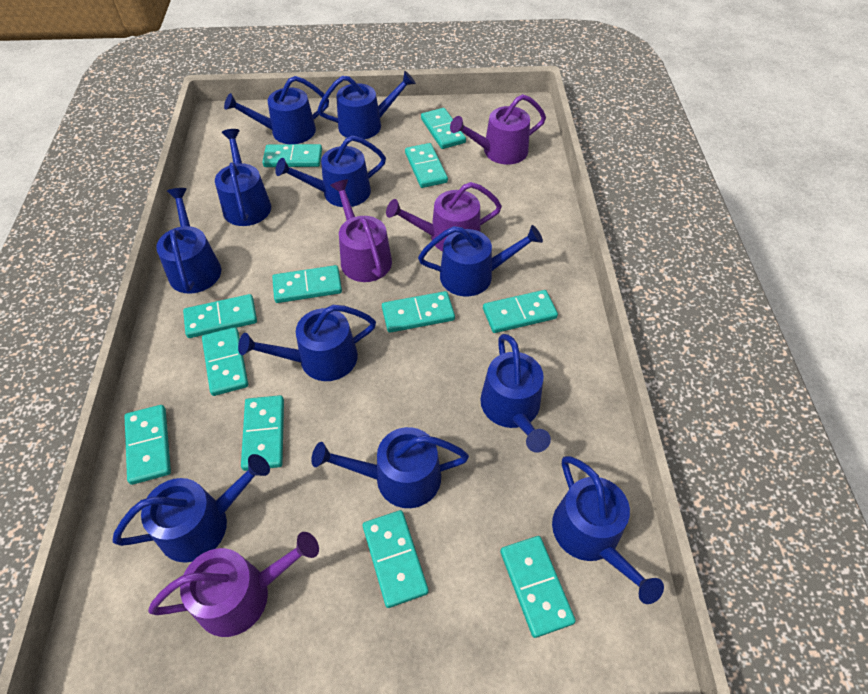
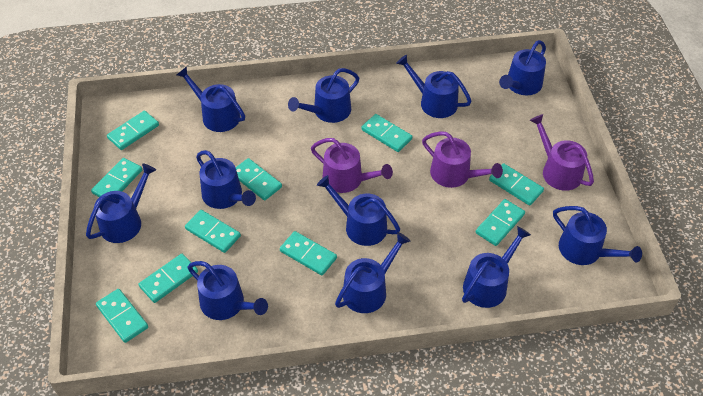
purple watering can: [148,532,319,637] [330,179,392,282] [386,182,502,251] [450,94,546,165] = 4 -> [311,138,393,193] [422,131,503,188] [530,114,594,191] = 3
turquoise domino: [125,405,171,485] [183,294,257,338] [202,327,248,396] [241,395,284,471] [262,144,322,167] [272,265,342,303] [363,510,429,608] [382,291,455,333] [405,143,448,188] [421,108,466,149] [483,290,558,333] [500,536,576,638] = 12 -> [91,158,142,197] [96,289,148,343] [107,111,159,150] [139,254,198,303] [185,210,241,253] [235,158,282,201] [280,231,337,275] [361,114,412,152] [476,199,525,246] [489,163,544,206] = 10

